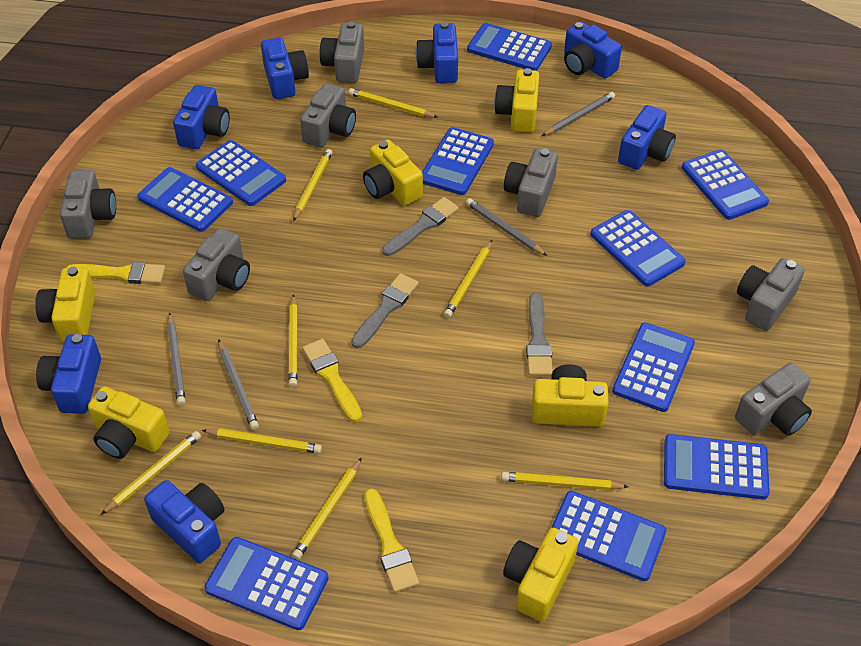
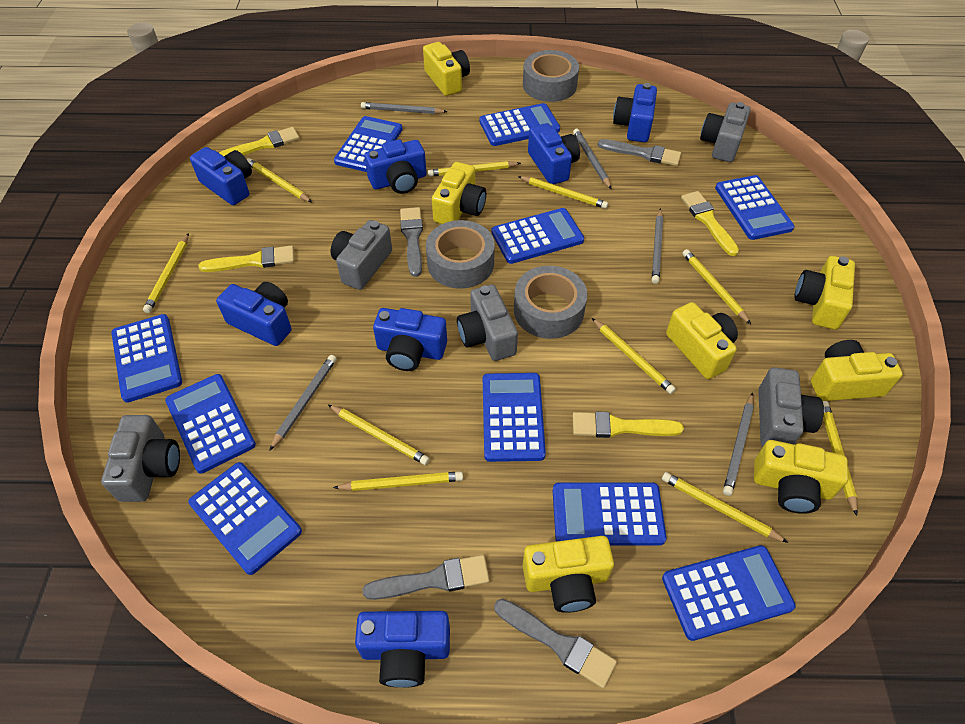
grey brush: [351,273,419,348] [382,197,459,256] [526,293,553,376] = 3 -> [362,555,490,600] [400,207,423,277] [494,599,617,689] [598,139,681,166] = 4
grey camera: [60,170,116,239] [183,228,250,301] [300,83,356,147] [320,21,364,83] [504,148,558,217] [735,363,812,436] [737,258,805,331] = 7 -> [101,415,180,502] [331,220,392,290] [457,284,518,361] [700,102,751,162] [758,367,824,447] = 5
grey pencil: [167,312,186,406] [218,339,259,430] [466,198,547,256] [542,92,615,136] = 4 -> [269,355,337,451] [361,102,448,114] [573,129,612,189] [652,209,663,284] [723,392,754,496] = 5
grey tape: none = 0 -> [426,220,495,289] [514,266,587,339] [523,50,579,102] = 3
yellow brush: [66,262,165,284] [302,339,362,422] [364,488,419,593] = 3 -> [198,245,294,272] [219,127,300,156] [573,411,684,438] [681,191,739,256] = 4
yellow camera: [35,267,95,342] [88,387,170,459] [363,140,423,206] [494,68,539,133] [503,528,578,621] [532,364,609,427] = 6 -> [423,42,470,96] [432,162,486,224] [523,536,614,613] [666,302,738,379] [754,440,848,514] [794,256,855,330] [811,340,903,401] = 7
yellow pencil: [101,431,201,515] [201,428,322,454] [288,294,298,387] [292,457,362,560] [293,149,333,221] [348,88,437,118] [444,240,492,318] [501,472,629,490] = 8 -> [143,233,189,313] [247,158,312,202] [328,405,430,465] [333,471,463,491] [428,161,521,177] [518,176,608,209] [592,318,676,394] [662,472,788,543] [682,249,751,324] [823,401,858,516] = 10

